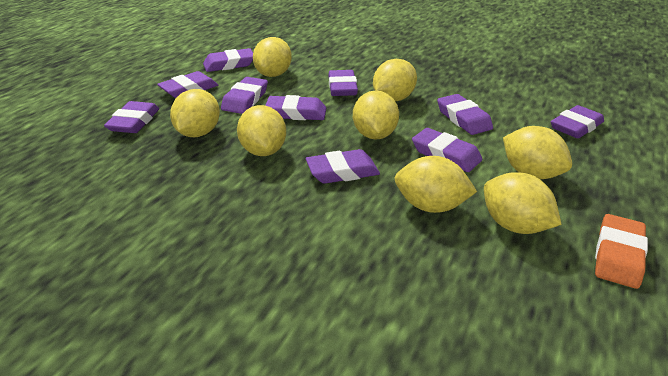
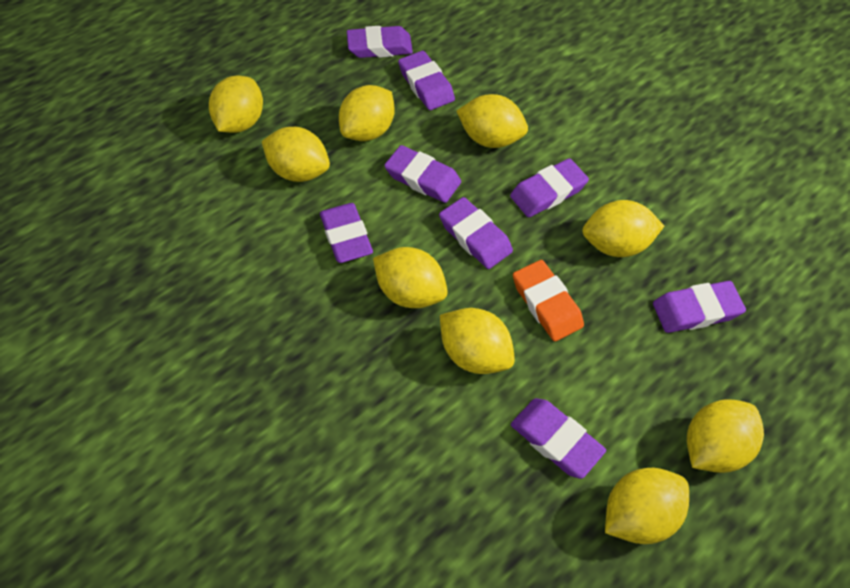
purple eraser: [104,101,159,133] [157,71,218,98] [203,48,253,72] [221,77,268,114] [265,95,326,120] [306,149,380,184] [328,70,358,96] [412,128,482,172] [437,94,493,135] [551,105,604,138] = 10 -> [320,203,373,263] [347,26,413,58] [384,145,461,203] [398,51,455,110] [439,197,513,269] [510,158,589,217] [511,398,606,479] [653,281,746,333] = 8
yellow lemon: [170,89,220,137] [237,105,286,156] [253,37,292,77] [353,91,399,140] [373,59,417,101] [394,156,477,213] [484,172,562,234] [503,126,572,179] = 8 -> [209,75,263,133] [262,127,330,182] [339,85,395,141] [373,247,448,308] [440,308,515,374] [456,94,528,148] [582,200,664,257] [605,468,689,544] [687,399,764,473] = 9

